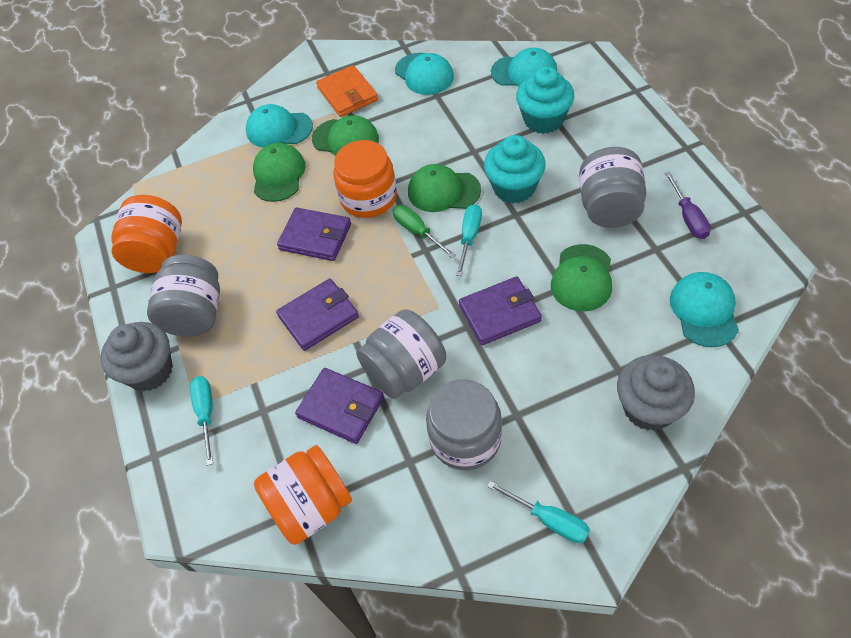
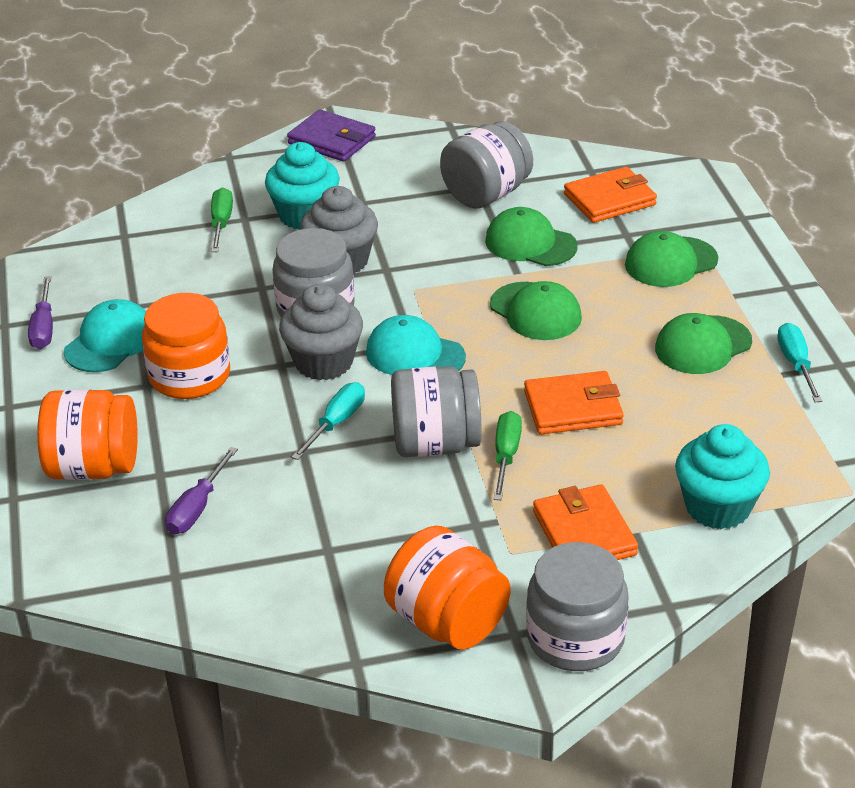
green screwdriver: [393,205,456,258] = 1 -> [211,187,233,252] [494,411,522,500] = 2
orange wallet: [316,65,378,117] = 1 -> [524,371,624,434] [533,484,638,560] [564,167,657,223] = 3
purple screwdriver: [665,172,711,239] = 1 -> [28,276,53,349] [165,447,238,534] = 2
purple wallet: [276,278,359,351] [277,208,351,261] [295,368,384,444] [459,277,542,345] = 4 -> [287,109,376,162] = 1
turquoise cap: [246,104,313,147] [395,53,454,95] [491,48,557,87] [670,272,739,347] = 4 -> [64,299,146,372] [366,315,466,375] = 2
turquoise screwdriver: [190,376,213,466] [456,204,482,276] [487,481,590,543] = 3 -> [291,382,365,460] [777,323,822,402] = 2

